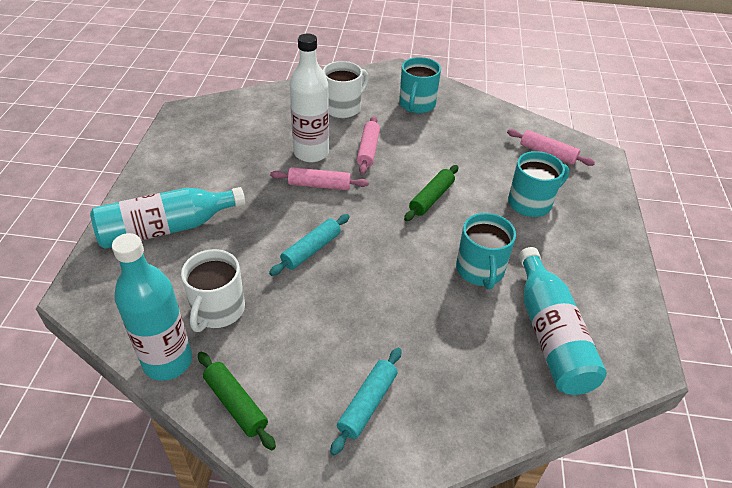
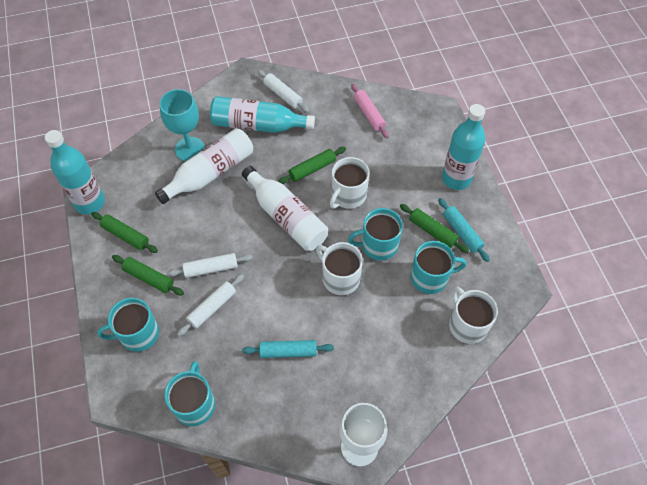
green rolling pin: [198,352,276,450] [404,165,458,221] = 2 -> [91,212,158,253] [112,255,184,295] [278,147,346,184] [400,204,469,253] = 4
pink rolling pin: [270,167,369,190] [357,116,380,175] [507,129,595,166] = 3 -> [351,84,389,138] = 1
turquoise goblet: none = 0 -> [159,89,205,161] = 1
turquoise mug: [399,57,441,113] [456,213,516,289] [508,151,569,217] = 3 -> [97,298,159,352] [164,361,215,426] [348,208,403,261] [410,241,467,294] = 4
white bottle: [290,33,329,162] = 1 -> [155,128,253,204] [242,166,328,251] = 2
white goblet: none = 0 -> [339,403,388,467] = 1
white mug: [181,249,245,332] [323,61,369,118] = 2 -> [316,242,363,295] [330,157,370,209] [449,286,498,344] = 3
white rolling pin: none = 0 -> [167,253,253,278] [177,274,244,336] [257,70,309,113] = 3

